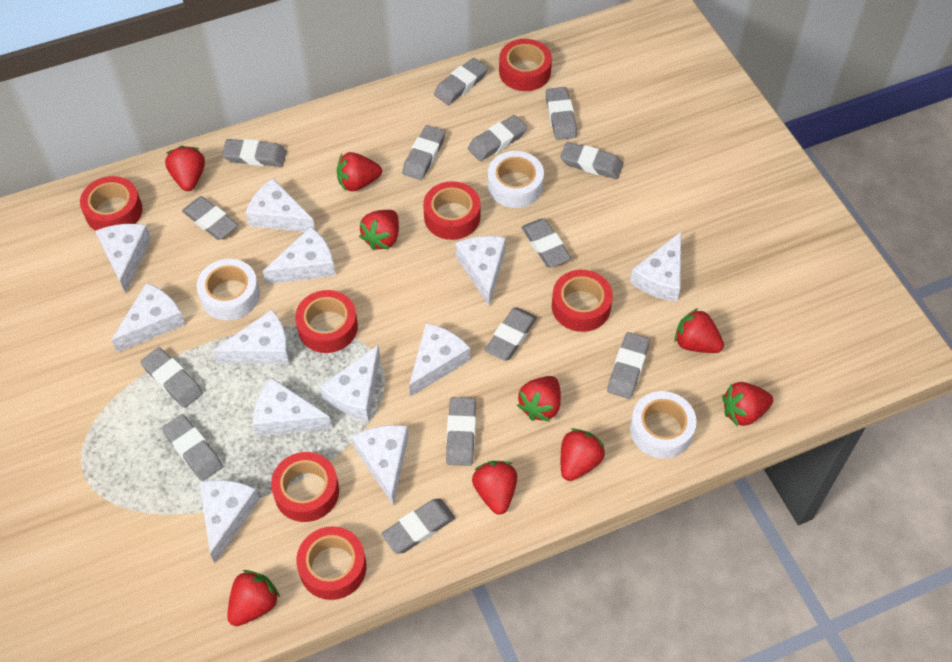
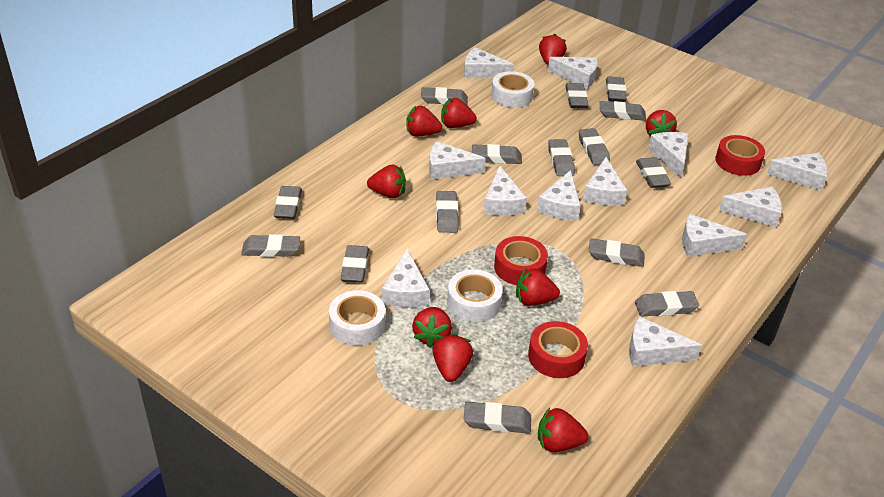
grey eraser: [140,347,203,408] [162,414,223,481] [182,196,238,240] [222,139,287,167] [381,499,455,554] [402,125,445,180] [434,58,488,105] [446,397,476,466] [468,115,527,161] [485,307,537,361] [521,218,571,267] [546,87,577,140] [560,142,623,179] [607,332,650,399] = 14 -> [241,234,300,257] [273,186,302,219] [341,245,369,283] [421,87,468,105] [436,191,459,233] [464,402,531,434] [472,144,522,164] [548,139,575,176] [565,83,589,108] [579,128,610,165] [589,238,645,267] [600,101,646,121] [606,76,627,102] [635,291,699,316] [636,157,671,188] = 15
red tape: [80,176,143,231] [271,452,339,522] [295,290,358,353] [296,526,367,600] [423,181,481,240] [499,39,552,91] [552,270,613,332] = 7 -> [494,236,548,285] [528,321,588,378] [715,135,765,176] = 3

